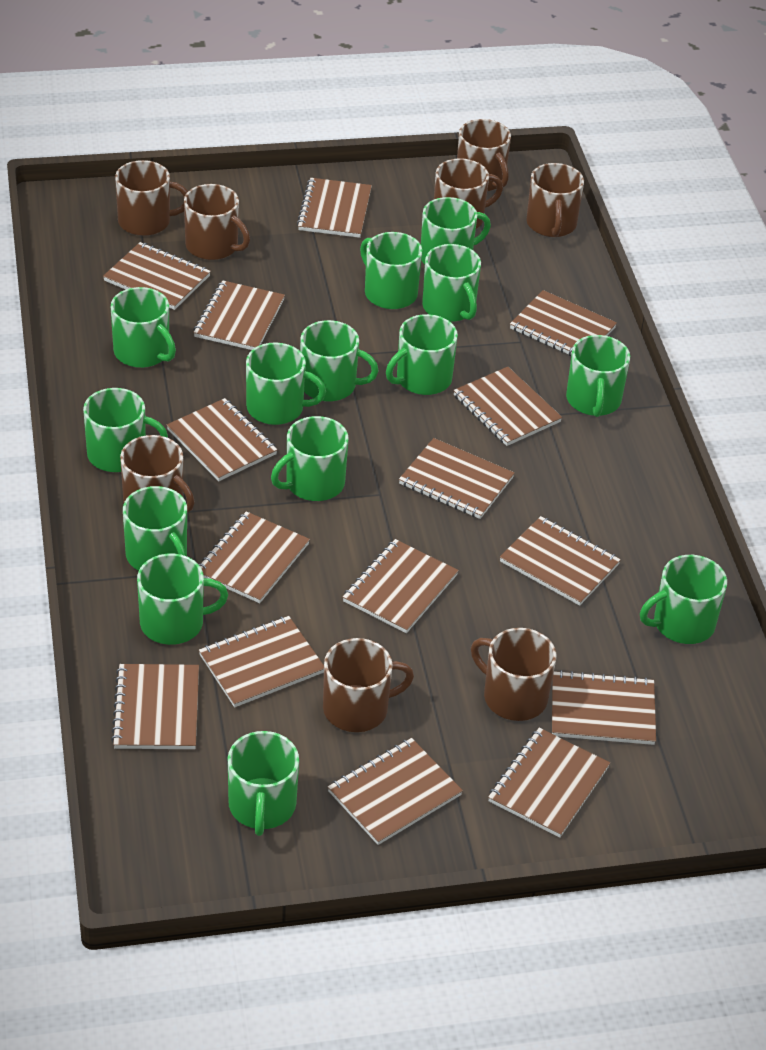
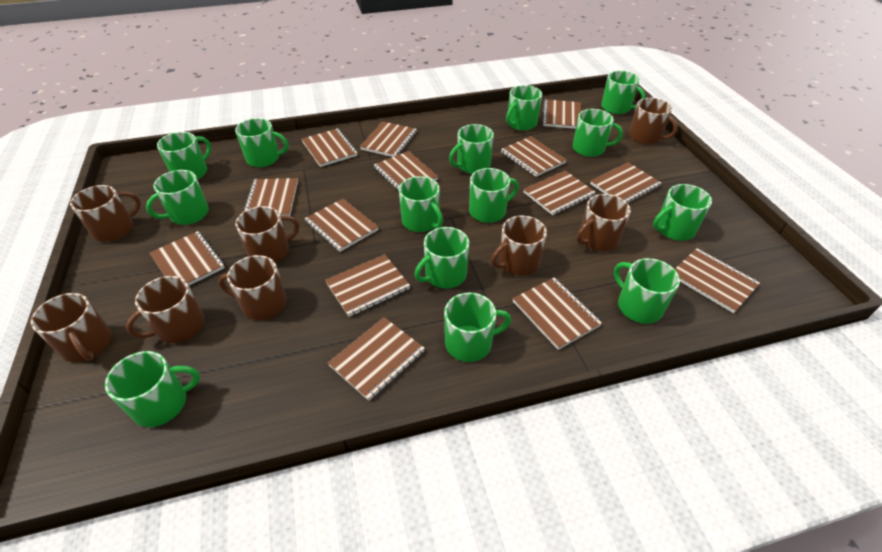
brown notebook: [103,242,211,310] [111,664,199,749] [167,398,278,481] [193,280,285,350] [199,511,310,603] [199,616,324,707] [297,178,372,238] [328,738,463,845] [343,539,459,633] [399,438,514,519] [453,367,562,446] [488,728,610,838] [500,516,621,606] [510,290,617,356] [552,670,656,745] = 15 -> [150,231,225,285] [242,178,298,216] [302,128,357,167] [304,199,378,252] [325,254,410,317] [328,317,425,401] [360,122,417,157] [374,151,438,191] [501,136,566,177] [512,278,602,350] [523,171,596,215] [542,99,581,129] [590,162,661,203] [675,248,760,313] = 14

